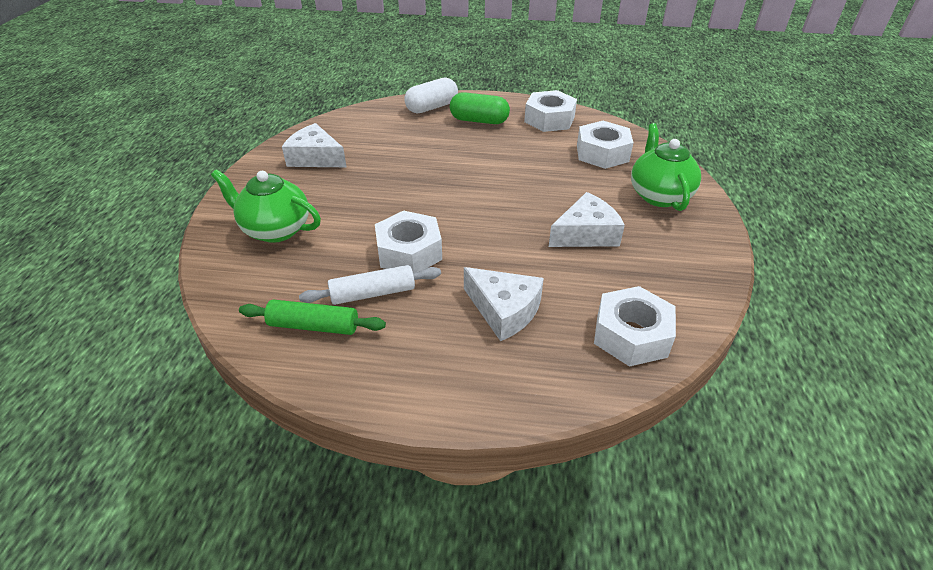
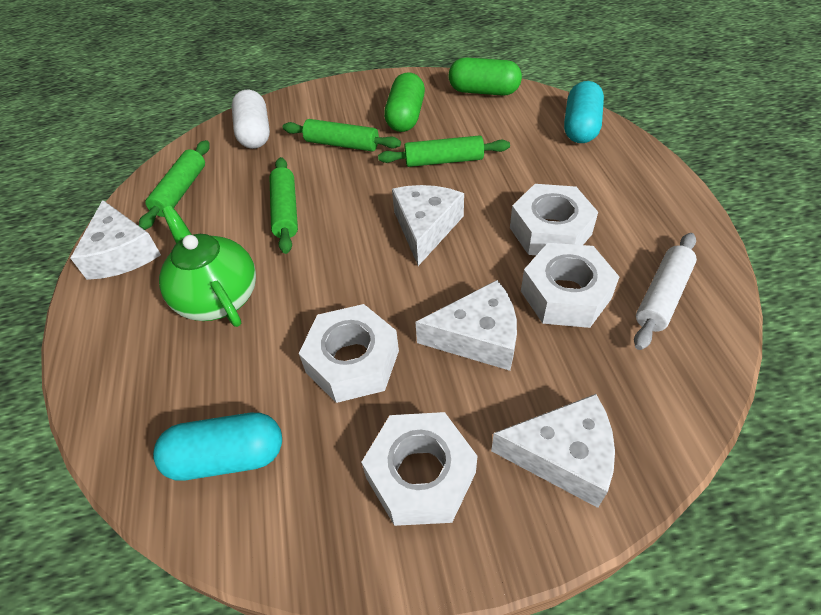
green capsule: [450,92,510,124] = 1 -> [384,72,425,132] [449,58,522,96] = 2
green rolling pin: [239,300,386,335] = 1 -> [139,140,210,230] [269,157,298,254] [283,119,401,152] [378,135,510,167] = 4
green teapot: [211,169,321,243] [631,123,701,211] = 2 -> [159,206,256,327] = 1
turquoise capsule: none = 0 -> [153,413,282,481] [564,81,604,143] = 2
white cheese: [282,123,346,167] [464,267,544,341] [549,192,625,247] = 3 -> [70,200,161,280] [392,185,464,266] [415,280,517,371] [491,394,615,508] = 4

